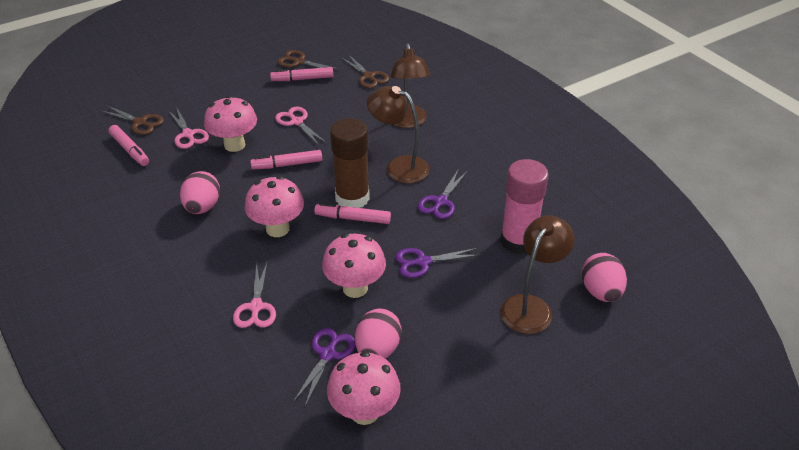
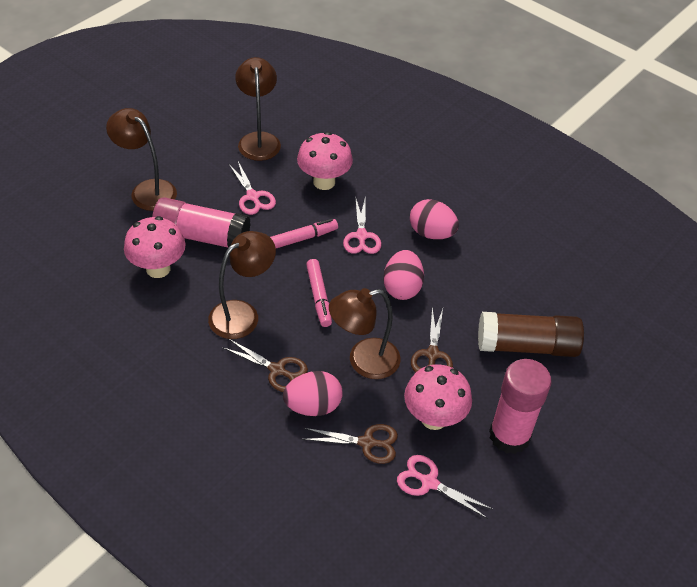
brown lamp: [367,86,430,183] [390,43,430,128] [500,215,575,334] = 3 -> [106,108,177,211] [208,231,276,339] [235,57,281,161] [329,288,401,379] = 4
pink glue stick: [500,159,549,254] = 1 -> [152,197,251,248] [489,359,551,454] = 2
pink marker: [109,125,149,166] [250,150,322,169] [270,67,333,81] [314,203,391,224] = 4 -> [270,219,338,248] [306,259,332,327] = 2
pink mushroom: [204,96,257,152] [245,176,304,237] [322,234,386,298] [327,351,401,425] = 4 -> [124,216,186,278] [297,132,353,190] [404,364,472,430] = 3
purple scissors: [293,328,356,406] [395,248,479,278] [418,169,467,219] = 3 -> none = 0

